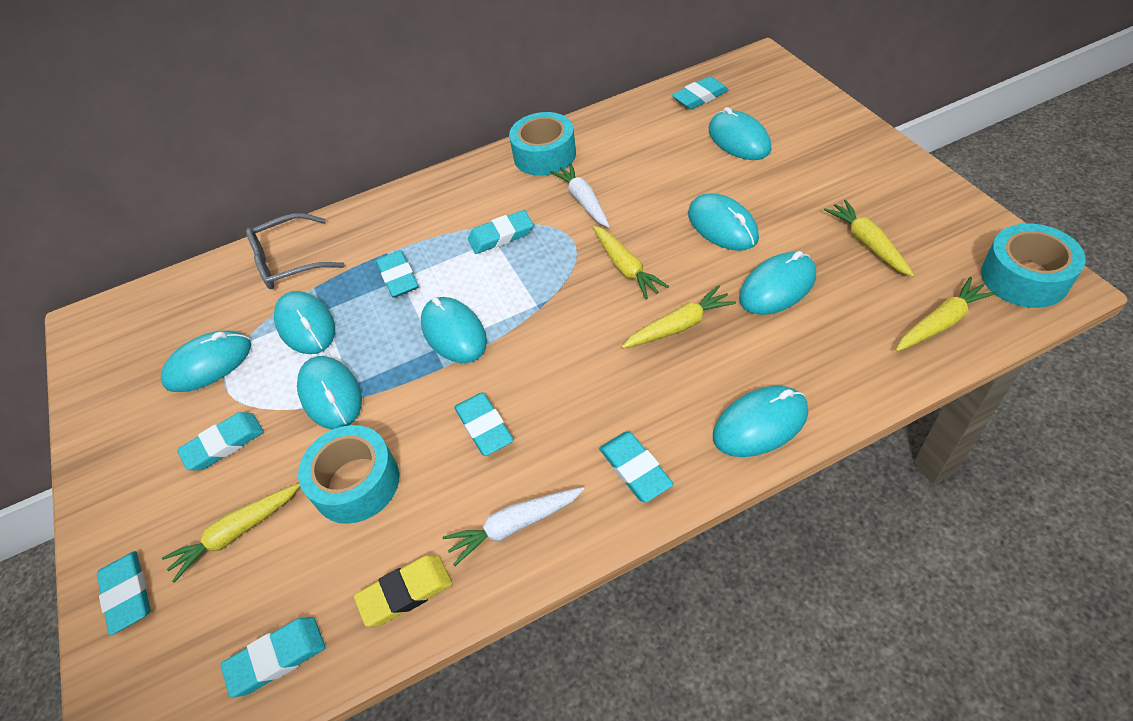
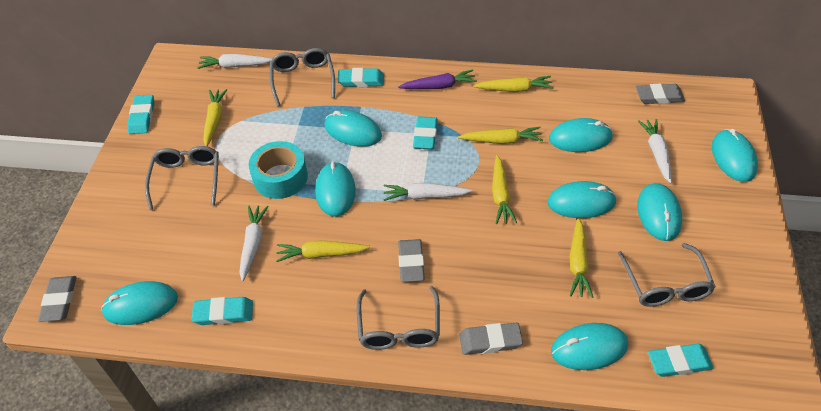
grey eraser: none = 0 -> [38,276,77,322] [398,239,425,282] [459,323,523,355] [636,84,685,104] = 4
grey glasses: [246,213,344,289] = 1 -> [145,146,219,210] [270,48,335,106] [357,286,440,350] [618,243,716,307] = 4
purple carrot: none = 0 -> [398,69,477,89] = 1
turquoise eraser: [97,551,151,635] [177,412,264,470] [221,617,325,697] [376,250,419,298] [454,392,514,456] [468,210,533,254] [599,432,674,502] [672,76,729,109] = 8 -> [127,95,154,134] [191,297,253,325] [338,68,384,87] [413,116,438,149] [648,344,714,377] = 5
turquoise tape: [298,425,399,524] [509,112,576,176] [981,224,1086,308] = 3 -> [249,141,308,199] = 1
white carrot: [443,487,584,566] [550,163,610,228] = 2 -> [198,54,272,69] [239,205,269,282] [384,183,472,201] [638,119,672,184] = 4
yellow carrot: [162,483,300,583] [593,226,669,299] [622,285,736,349] [824,200,914,277] [896,277,997,352] = 5 -> [203,89,227,146] [276,240,370,262] [458,127,543,144] [473,76,554,92] [492,155,517,224] [570,218,593,298] = 6
yellow eraser: [354,555,453,627] = 1 -> none = 0

